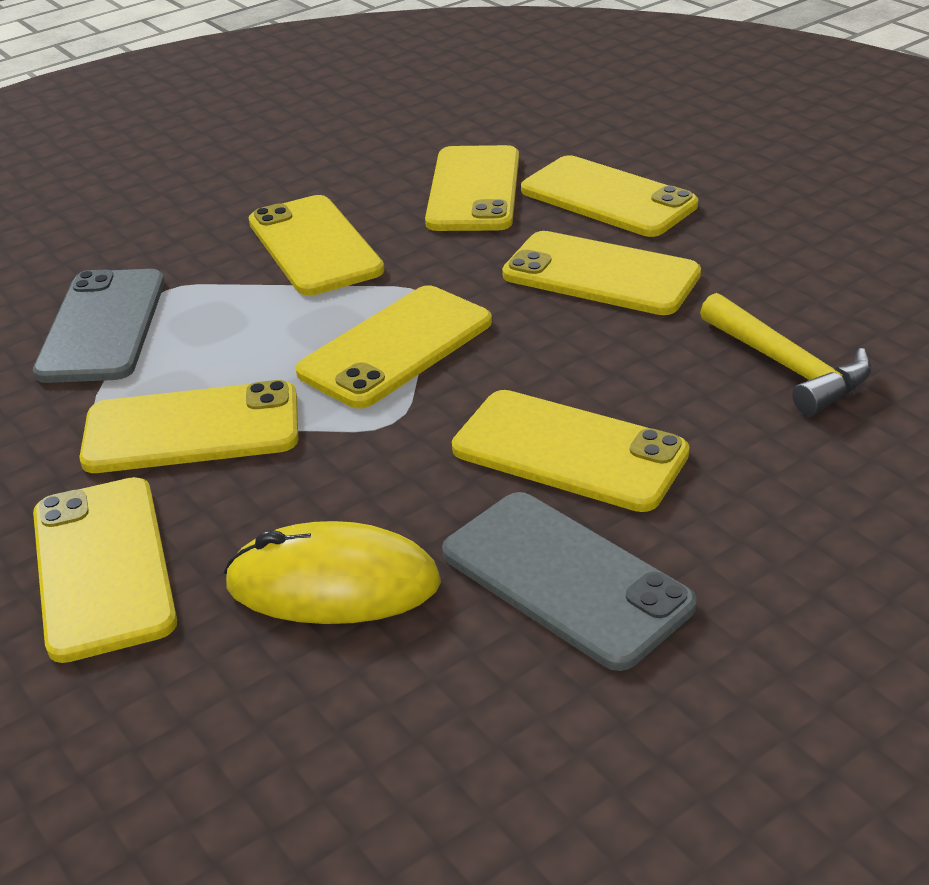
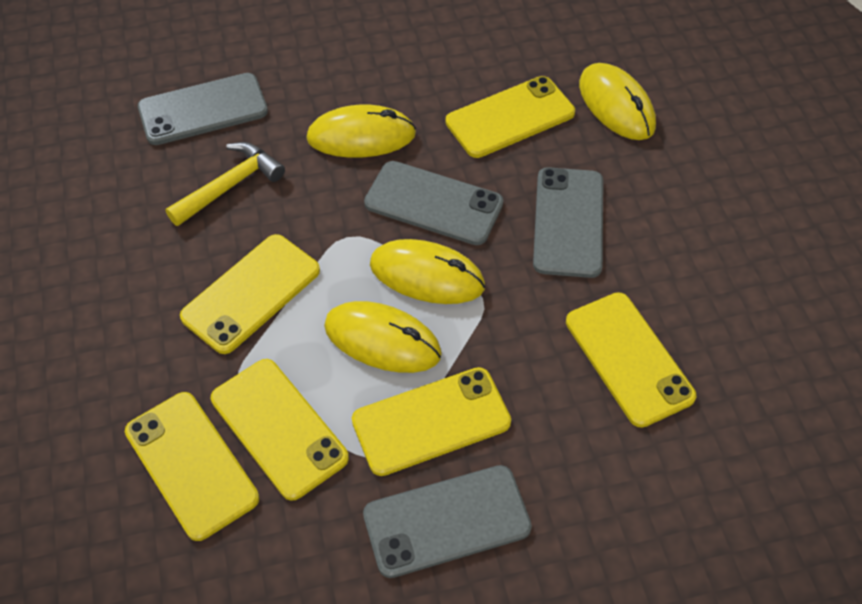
grey phone: [33,269,165,383] [442,492,697,671] = 2 -> [138,73,268,145] [363,465,532,578] [364,161,503,245] [533,167,603,278] = 4
yellow mouse: [224,521,441,624] = 1 -> [306,105,416,158] [324,301,442,373] [370,239,485,304] [579,63,656,140] = 4
yellow phone: [33,477,177,663] [79,380,298,473] [248,195,384,296] [295,285,492,408] [425,145,519,231] [452,390,690,512] [502,231,701,315] [521,155,698,237] = 8 -> [125,392,259,541] [180,234,320,354] [211,359,349,501] [352,367,511,476] [446,76,575,158] [566,292,696,428] = 6

